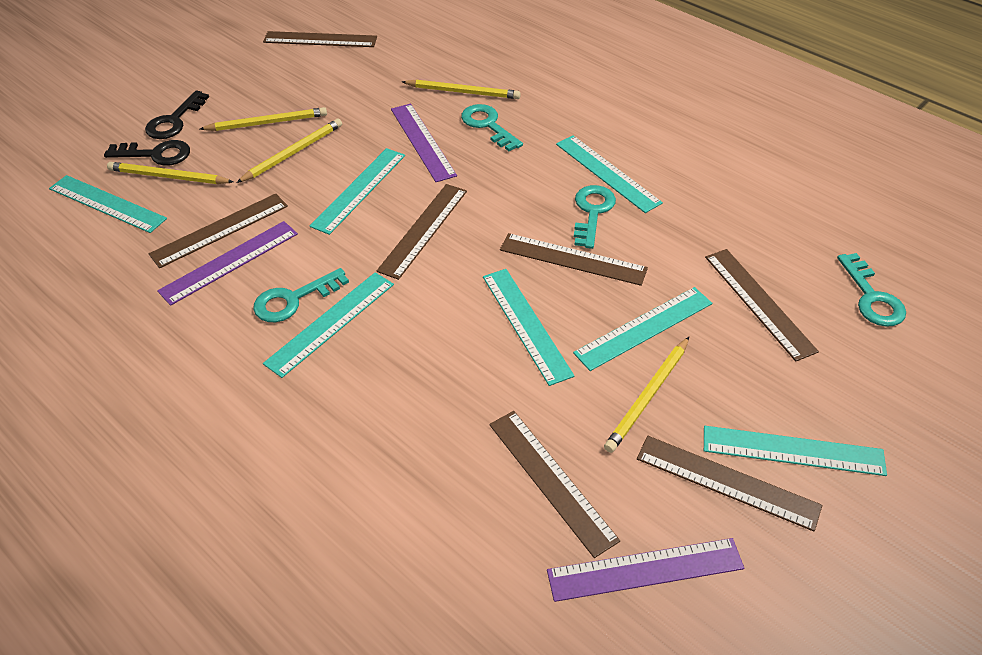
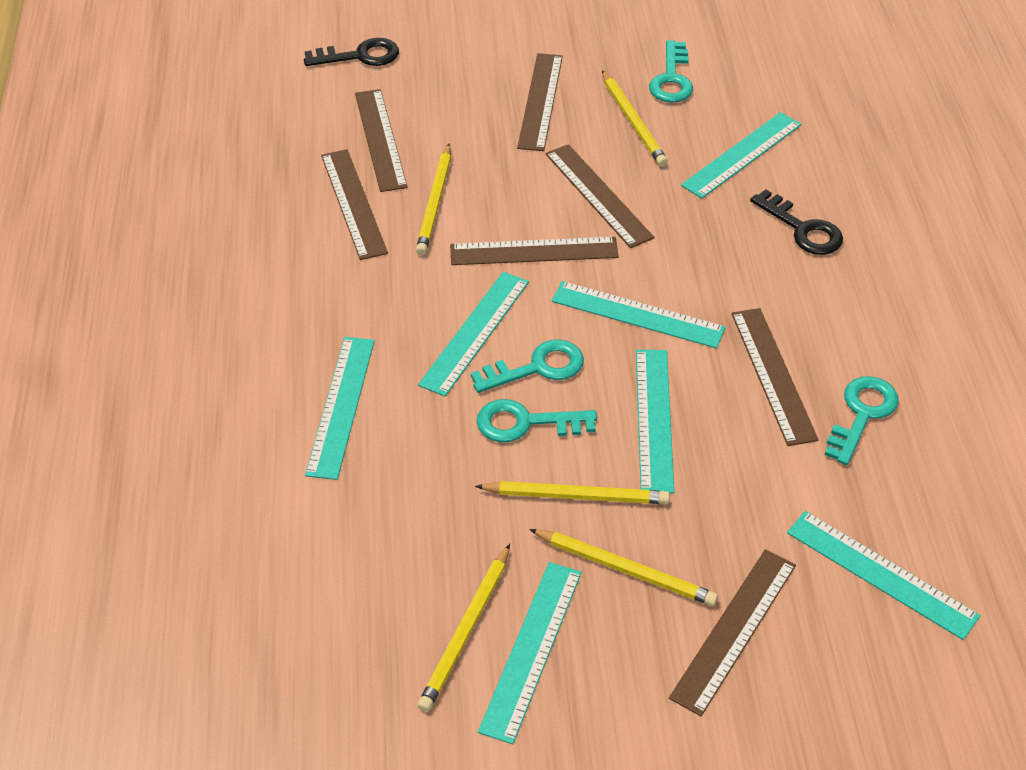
purple ruler: [157,221,298,306] [391,104,457,182] [547,538,744,602] = 3 -> none = 0

